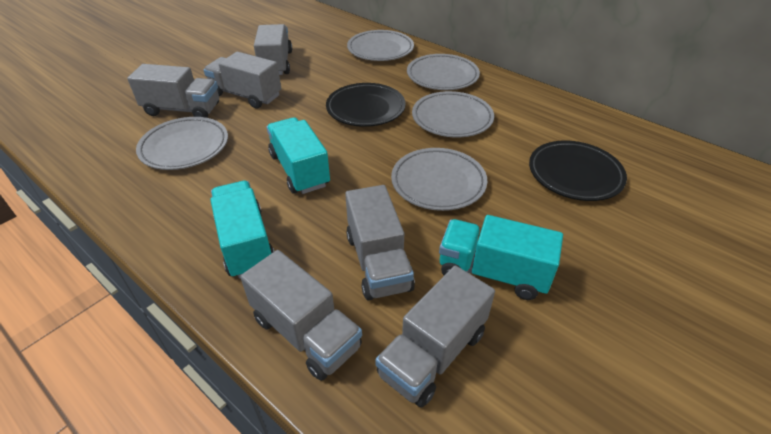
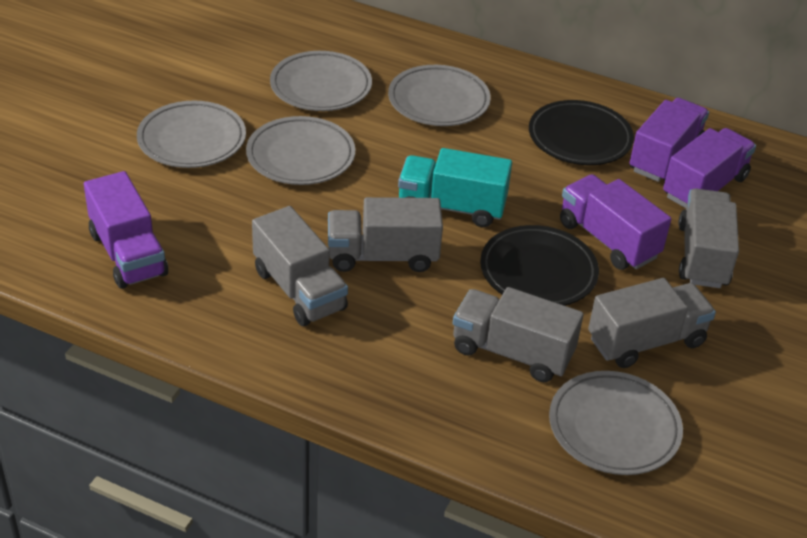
grey truck: [127,64,219,118] [203,52,281,109] [240,250,362,381] [254,24,292,75] [345,185,415,301] [375,265,495,407] = 6 -> [252,206,348,326] [328,197,443,272] [453,287,583,382] [588,278,716,368] [678,188,739,288] = 5
purple truck: none = 0 -> [84,171,168,289] [560,174,671,270] [630,98,709,182] [663,128,756,208] = 4
turquoise truck: [210,181,274,279] [267,117,330,194] [439,215,563,300] = 3 -> [398,148,512,227] = 1

